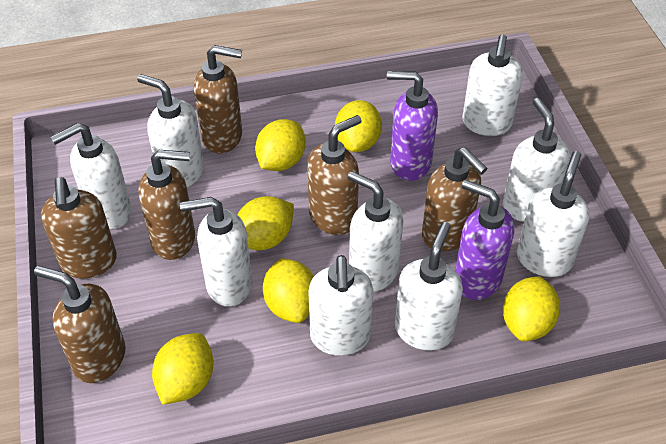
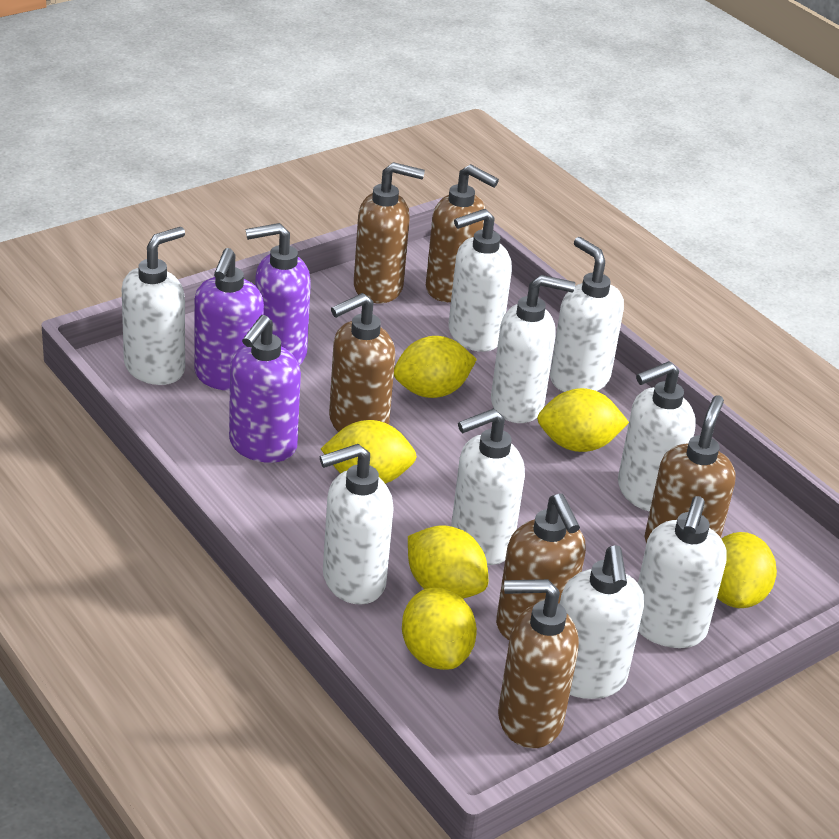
purple soap dispenser: [387,71,438,181] [455,180,514,300] = 2 -> [194,248,264,391] [229,315,301,463] [245,223,311,366] = 3

